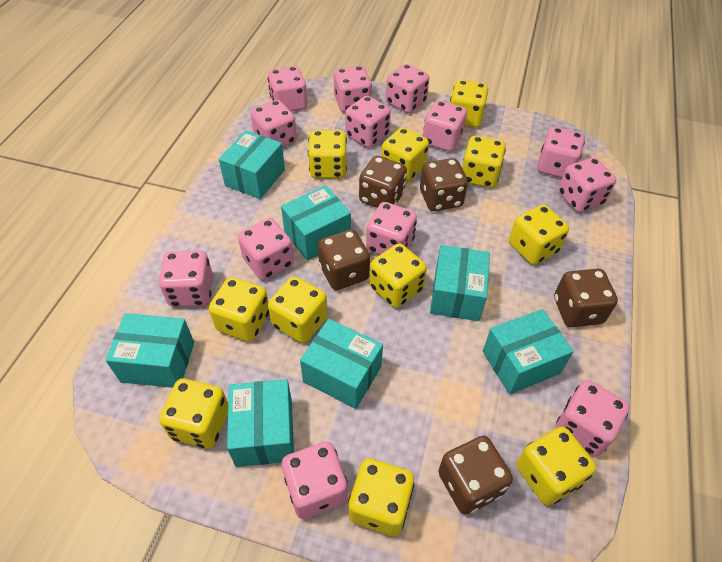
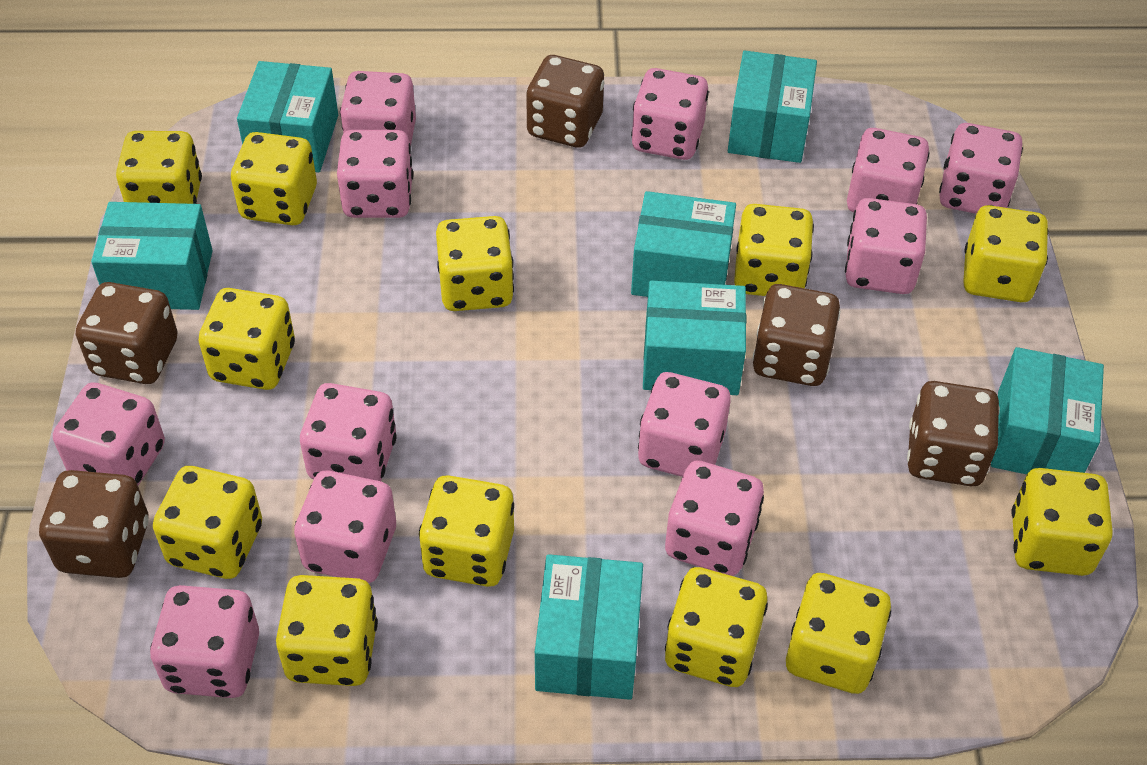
pink dice: [159,250,213,307] [238,218,294,280] [250,100,297,148] [268,66,307,112] [282,441,348,519] [334,66,372,112] [345,96,391,148] [366,202,417,255] [386,64,429,113] [423,101,467,152] [537,127,585,178] [555,380,630,456] [558,157,616,212] = 13 -> [53,382,165,486] [150,585,259,698] [294,471,396,583] [300,383,397,481] [337,130,413,218] [340,71,416,145] [631,68,709,160] [638,372,731,477] [665,461,764,576] [845,198,927,294] [847,128,929,212] [939,123,1023,214] = 12
yellow dice: [159,379,228,449] [209,277,269,342] [268,276,328,343] [308,130,347,178] [348,458,415,536] [370,243,427,308] [381,127,429,182] [450,80,488,128] [462,136,506,188] [509,205,569,265] [517,427,596,506] = 11 -> [116,131,202,204] [153,466,262,579] [199,288,295,390] [231,132,317,225] [276,575,378,686] [419,475,514,587] [436,216,514,311] [665,567,768,687] [734,204,814,296] [786,573,891,694] [963,205,1048,302] [1011,468,1113,576] = 12

